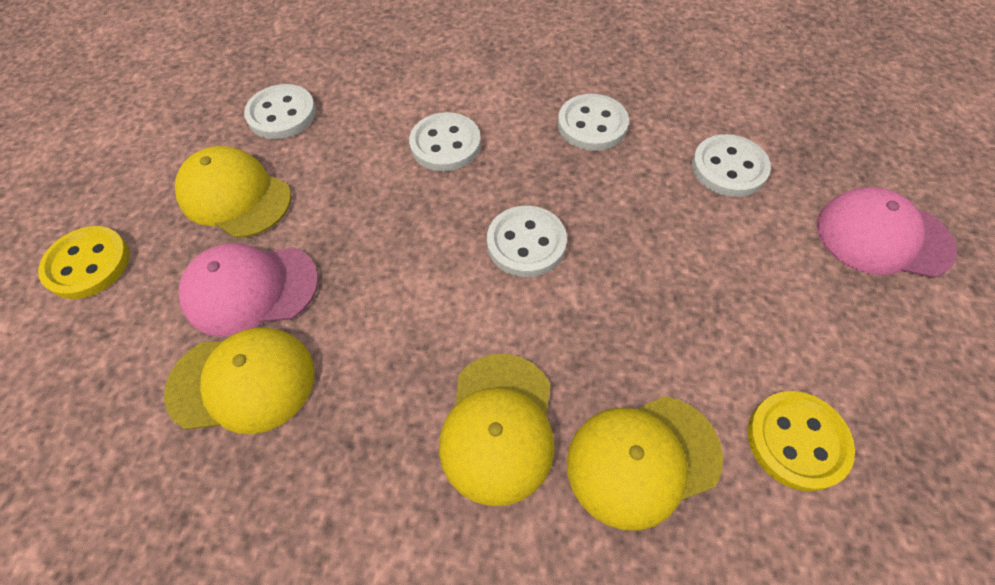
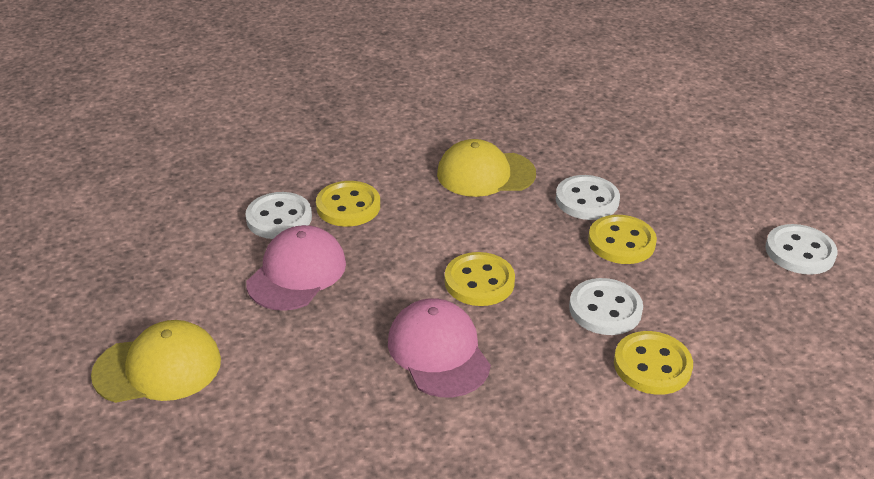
white button: [244,84,316,139] [409,112,481,171] [487,206,567,277] [558,94,629,151] [692,134,771,197] = 5 -> [245,192,312,239] [556,175,620,220] [569,278,643,335] [765,224,838,275] = 4
yellow button: [38,226,130,299] [748,391,855,492] = 2 -> [316,181,380,227] [444,252,515,306] [588,215,657,264] [614,331,693,395] = 4
yellow cap: [164,328,315,434] [175,146,291,238] [439,354,555,506] [567,396,723,530] = 4 -> [91,320,221,403] [437,139,536,197] = 2

